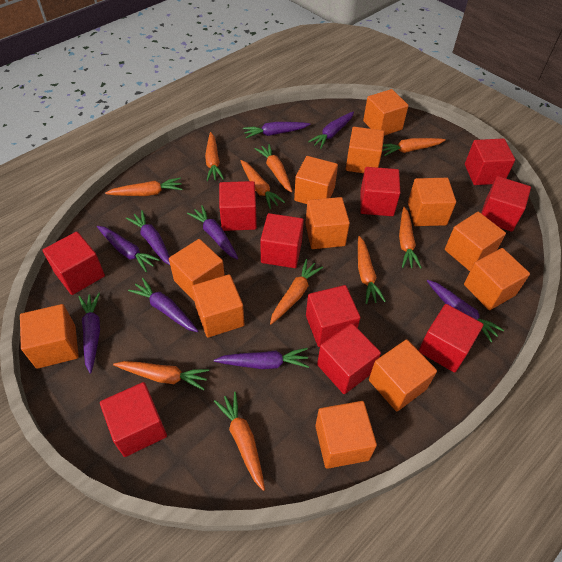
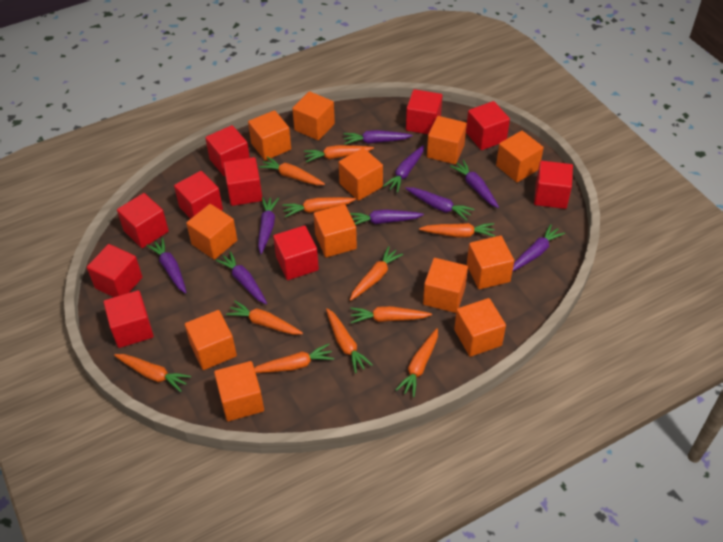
orange carrot: [105,178,182,196] [113,361,209,390] [205,132,224,181] [214,392,265,491] [240,160,285,209] [255,144,292,193] [270,259,323,325] [358,236,386,304] [382,138,446,156] [399,207,422,269] = 10 -> [114,354,191,392] [226,301,303,335] [254,344,334,373] [259,157,325,185] [282,197,356,217] [304,145,374,162] [326,308,373,373] [350,246,403,301] [350,306,432,323] [396,328,438,397] [419,223,495,237] = 11

